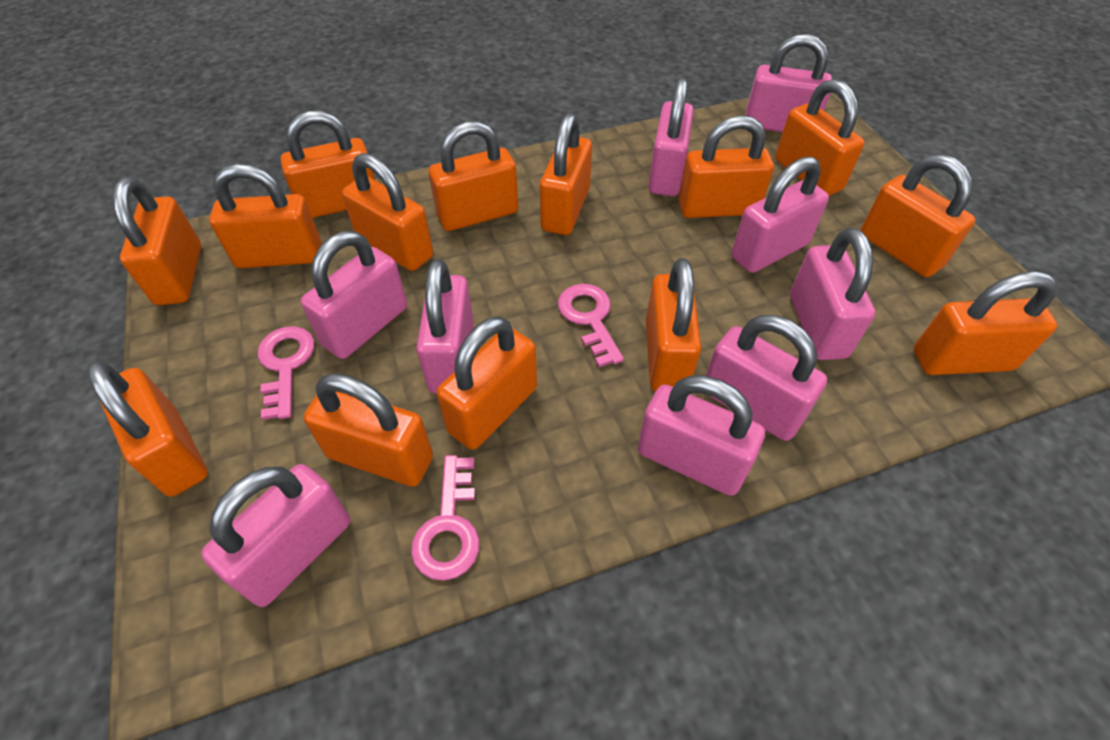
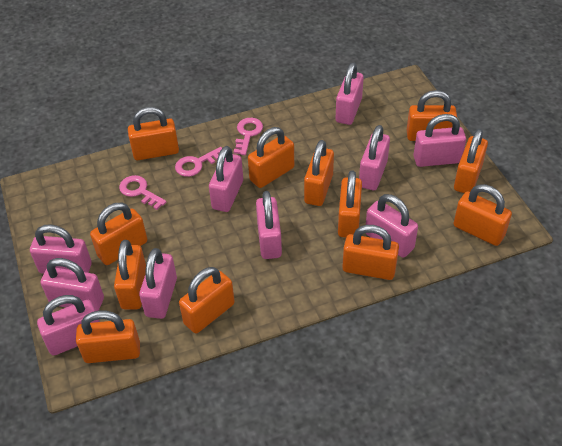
orange padlock: [86,361,208,497] [112,177,201,305] [209,164,321,268] [281,110,375,218] [304,373,433,487] [342,153,433,271] [428,121,518,231] [436,316,537,450] [540,113,592,235] [646,258,701,392] [678,115,774,218] [775,79,864,196] [861,154,975,277] [914,271,1058,375] = 14 -> [76,311,140,363] [90,203,147,265] [114,240,146,309] [128,107,179,160] [179,267,235,333] [248,127,294,188] [304,140,334,206] [338,170,362,237] [342,225,399,280] [407,90,457,141] [453,184,512,246] [454,129,488,193] = 12
pink padlock: [201,464,350,607] [301,231,407,359] [416,259,474,394] [638,375,765,496] [648,78,694,196] [706,315,827,441] [732,156,829,273] [745,34,832,132] [790,228,875,360] = 9 -> [30,224,92,274] [37,295,100,356] [40,258,104,311] [139,248,177,319] [209,146,243,212] [256,191,282,259] [336,62,364,125] [359,125,390,190] [366,194,418,258] [413,114,466,167] = 10

